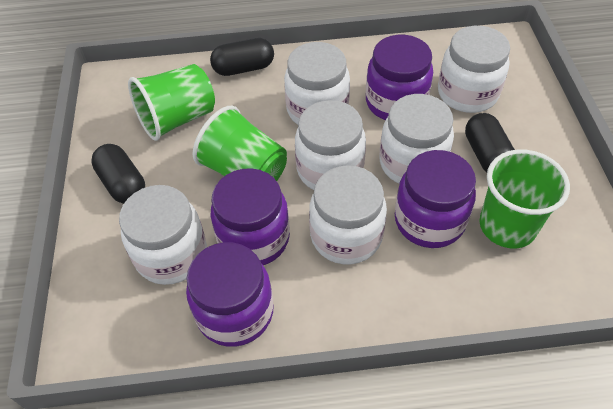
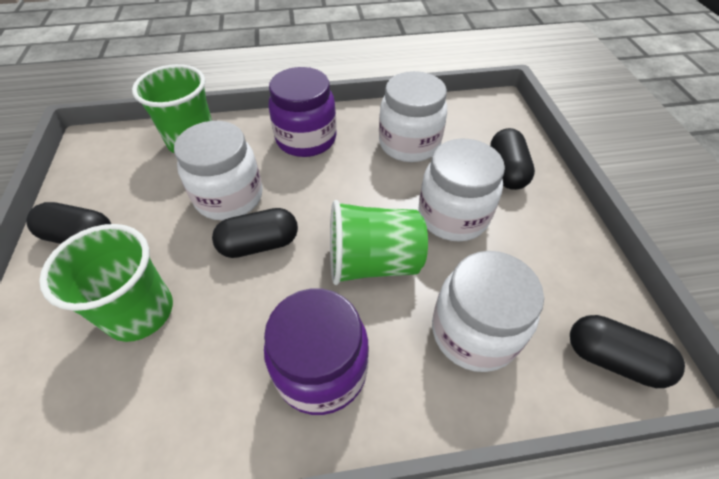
black capsule: [91,144,145,204] [210,38,274,76] [465,113,515,172] = 3 -> [26,202,111,244] [212,208,298,258] [490,128,535,190] [570,315,685,388] = 4
purple jar: [186,242,274,347] [211,168,290,265] [366,35,433,120] [395,150,476,248] = 4 -> [264,288,369,415] [269,67,337,157] = 2
white jar: [119,185,207,285] [284,42,350,125] [295,100,366,190] [309,165,387,264] [379,94,454,184] [438,26,510,113] = 6 -> [174,121,262,220] [379,71,447,162] [419,138,505,242] [432,251,544,372] = 4

